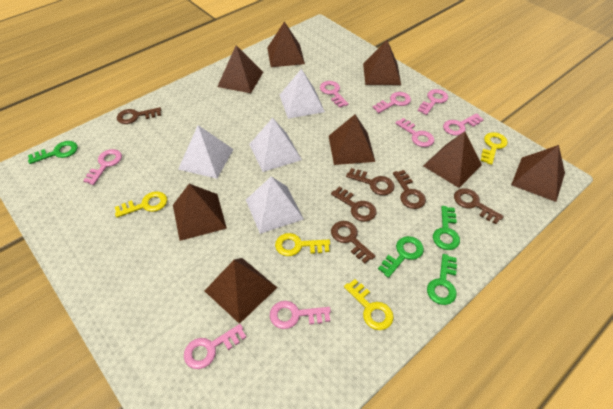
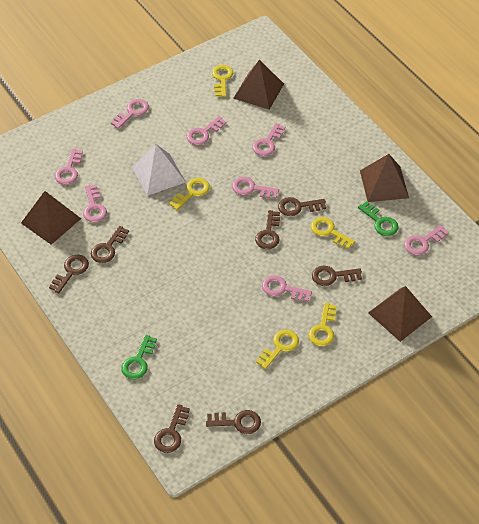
brown key: [117,107,161,124] [331,187,377,222] [331,221,375,263] [346,168,395,195] [393,170,426,209] [454,188,504,224] = 6 -> [49,255,89,294] [91,226,129,263] [154,404,190,453] [206,410,261,434] [255,210,280,249] [278,197,326,216] [312,266,362,286] = 7
brown pyramid: [173,184,227,241] [205,258,277,324] [217,45,263,93] [267,22,305,67] [329,115,375,165] [363,40,401,85] [423,131,482,188] [511,145,565,202] = 8 -> [21,191,81,245] [233,60,284,110] [360,154,409,202] [368,286,432,342] = 4
green key: [28,141,78,164] [378,236,424,278] [427,254,457,305] [433,206,460,250] = 4 -> [121,335,157,379] [358,201,399,236] = 2
white pyramid: [178,125,234,179] [246,176,304,234] [249,118,302,172] [280,69,325,119] = 4 -> [132,144,186,196] = 1
yellow key: [115,191,167,218] [275,233,330,256] [344,279,394,330] [481,132,508,165] = 4 -> [169,178,210,210] [212,65,233,97] [256,329,299,369] [308,303,337,346] [311,217,355,249] = 5

